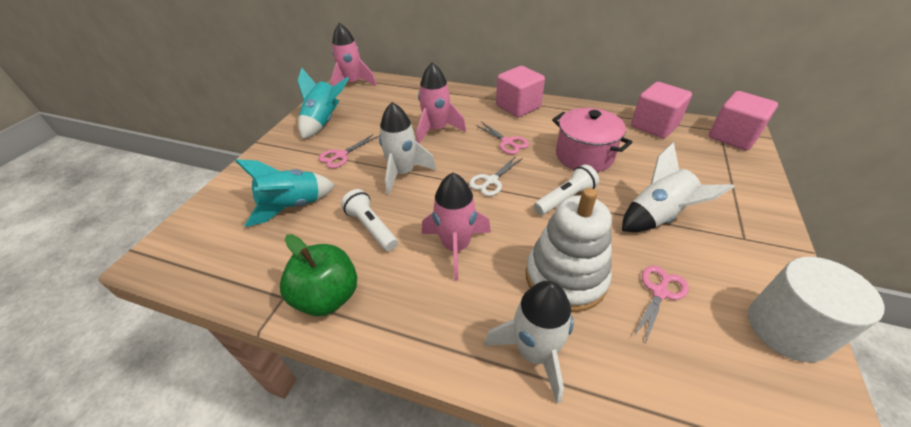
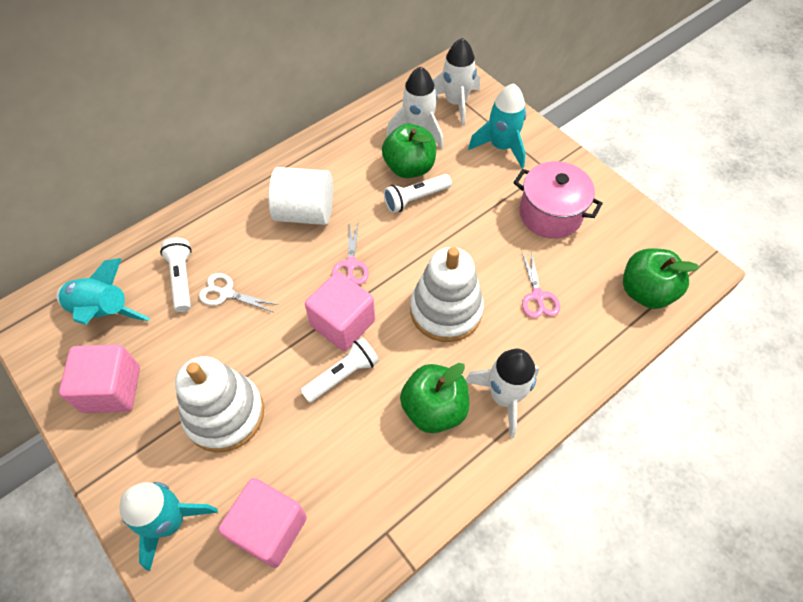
green apple: [280,234,357,316] = 1 -> [382,124,436,178] [400,363,469,433] [623,248,699,309] = 3
pink rocket: [330,23,377,86] [417,63,466,143] [422,173,491,281] = 3 -> none = 0
pink scissors: [318,134,378,168] [476,122,529,154] [633,265,689,345] = 3 -> [332,221,369,285] [522,251,560,318] = 2
turquoise rocket: [235,159,335,227] [298,68,349,139] = 2 -> [56,258,150,325] [119,482,218,571] [468,83,526,168] = 3
white flashlight: [341,189,398,251] [534,164,599,215] = 2 -> [160,238,192,312] [300,337,379,403] [384,174,452,213] = 3
white stacking toy: [526,188,612,312] = 1 -> [175,356,264,452] [410,247,484,342] = 2

